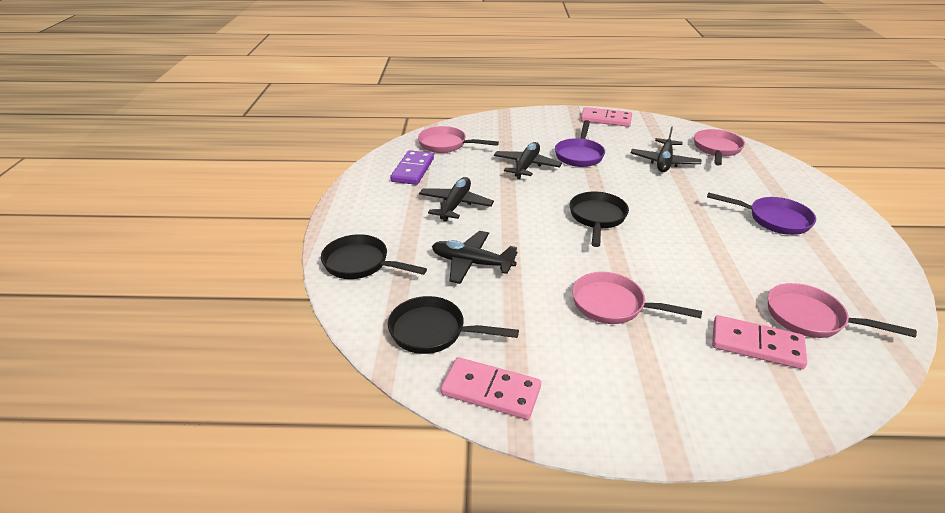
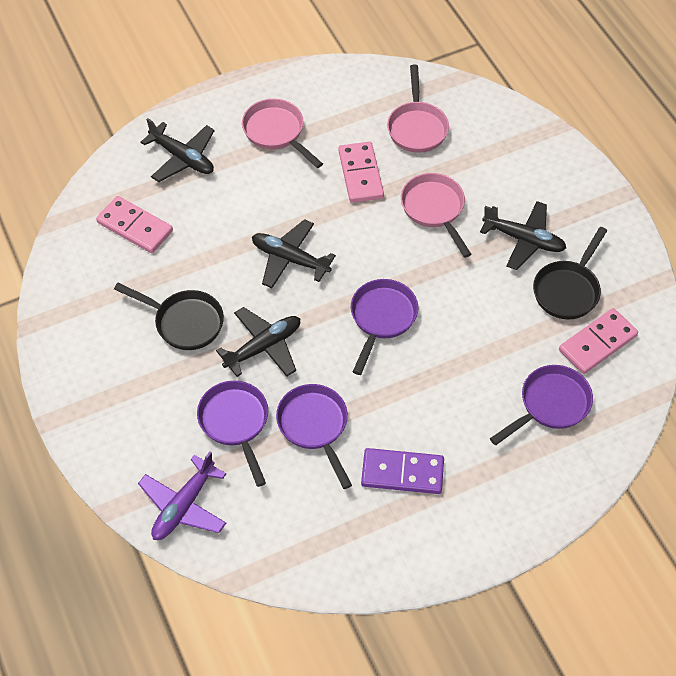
black pan: [321,234,427,279] [388,296,519,354] [570,191,629,247] = 3 -> [114,283,224,350] [533,227,607,319] = 2
pink pan: [418,126,499,153] [572,272,702,324] [694,129,745,166] [768,283,917,338] = 4 -> [242,99,323,168] [387,65,449,153] [401,173,471,258] = 3
purple pan: [555,120,605,167] [707,192,816,235] = 2 -> [197,381,268,487] [276,384,352,489] [351,279,418,375] [490,365,593,445] = 4
purple plane: none = 0 -> [138,451,226,540] = 1

